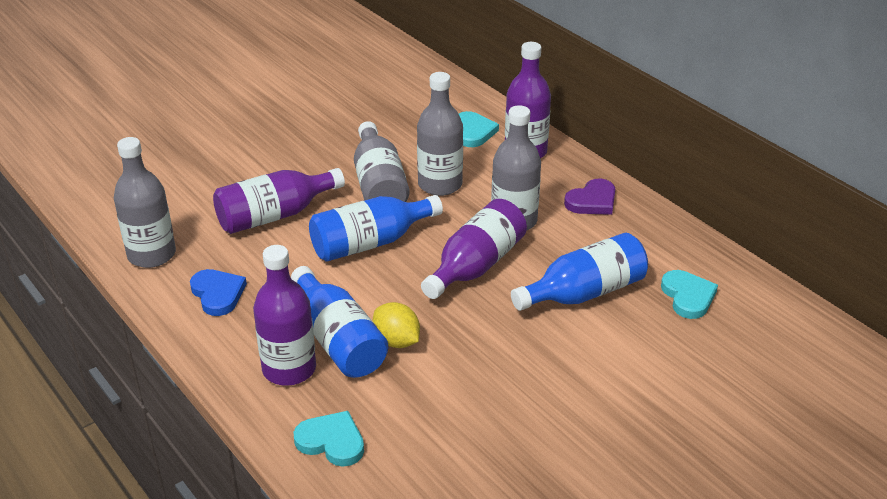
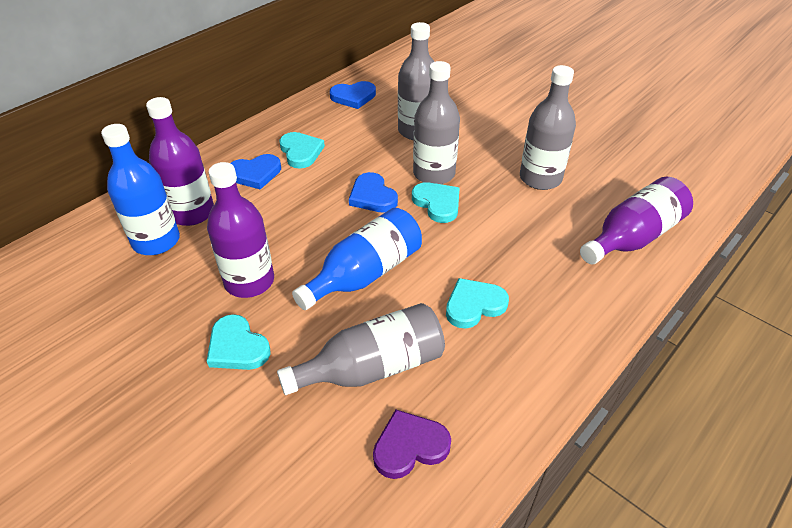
blue bottle: [291,266,388,378] [309,195,443,262] [511,233,648,311] = 3 -> [101,124,180,255] [292,208,422,310] = 2
blue heart: [190,269,247,316] = 1 -> [230,154,281,190] [330,81,376,109] [349,172,398,213] = 3
purple bottle: [213,168,345,234] [253,245,316,386] [421,199,527,299] [505,42,551,158] = 4 -> [146,97,214,226] [207,162,274,298] [580,177,693,264] = 3
turquoise heart: [294,411,364,467] [459,111,499,147] [661,270,718,319] = 3 -> [207,314,270,370] [279,132,325,168] [412,182,459,223] [446,278,509,329] = 4
yellow lemon: [373,302,420,348] = 1 -> none = 0

